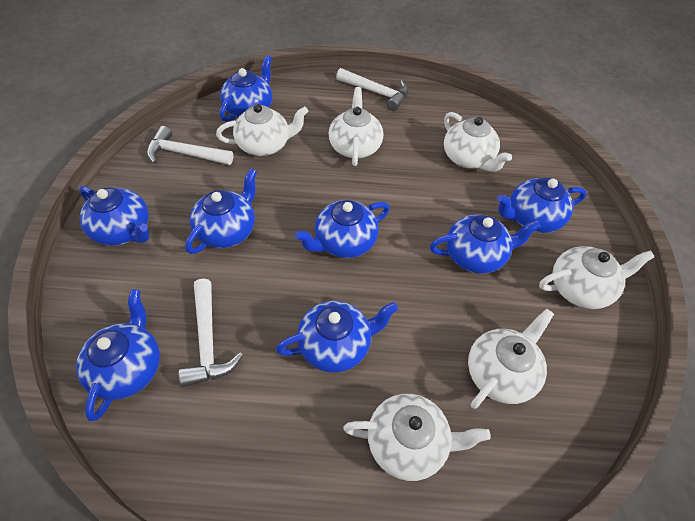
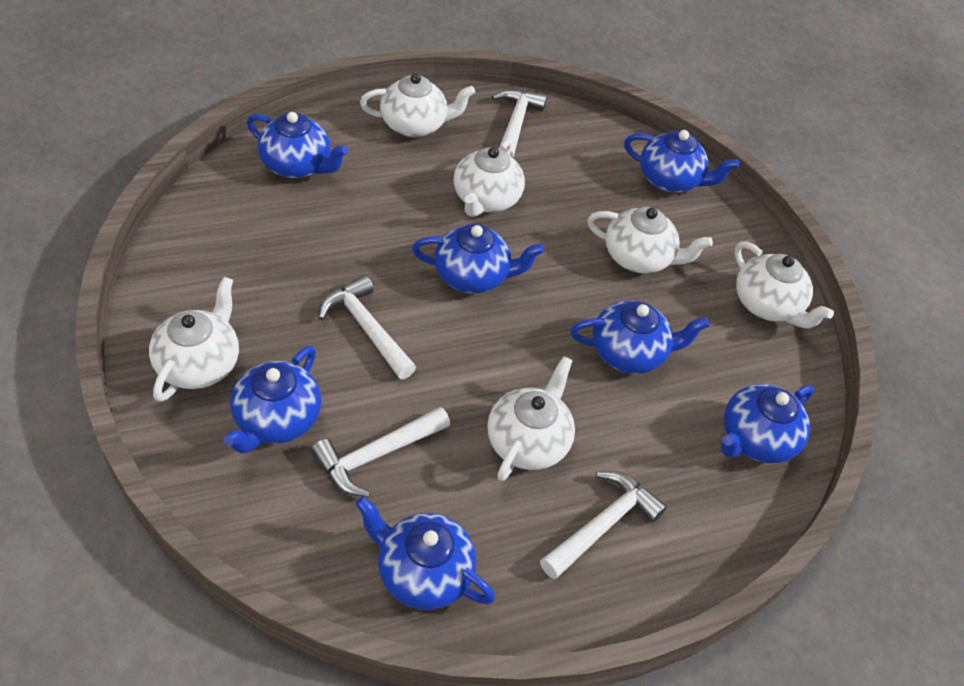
blue teapot: [76,289,160,421] [79,186,150,246] [185,168,257,254] [220,55,273,122] [276,301,398,373] [295,200,390,258] [430,214,541,274] [497,178,587,233] = 8 -> [223,346,321,454] [247,112,348,178] [355,497,495,610] [412,224,544,294] [571,300,710,374] [624,130,739,192] [721,384,814,463] = 7
white hammer: [147,126,233,165] [179,278,243,387] [336,68,409,111] = 3 -> [311,407,450,497] [318,275,416,379] [492,89,547,158] [540,471,667,579] = 4

